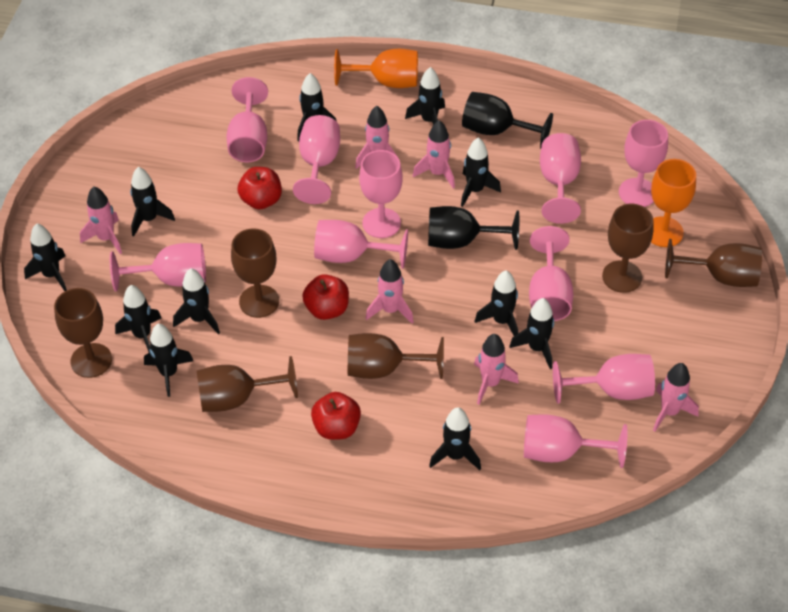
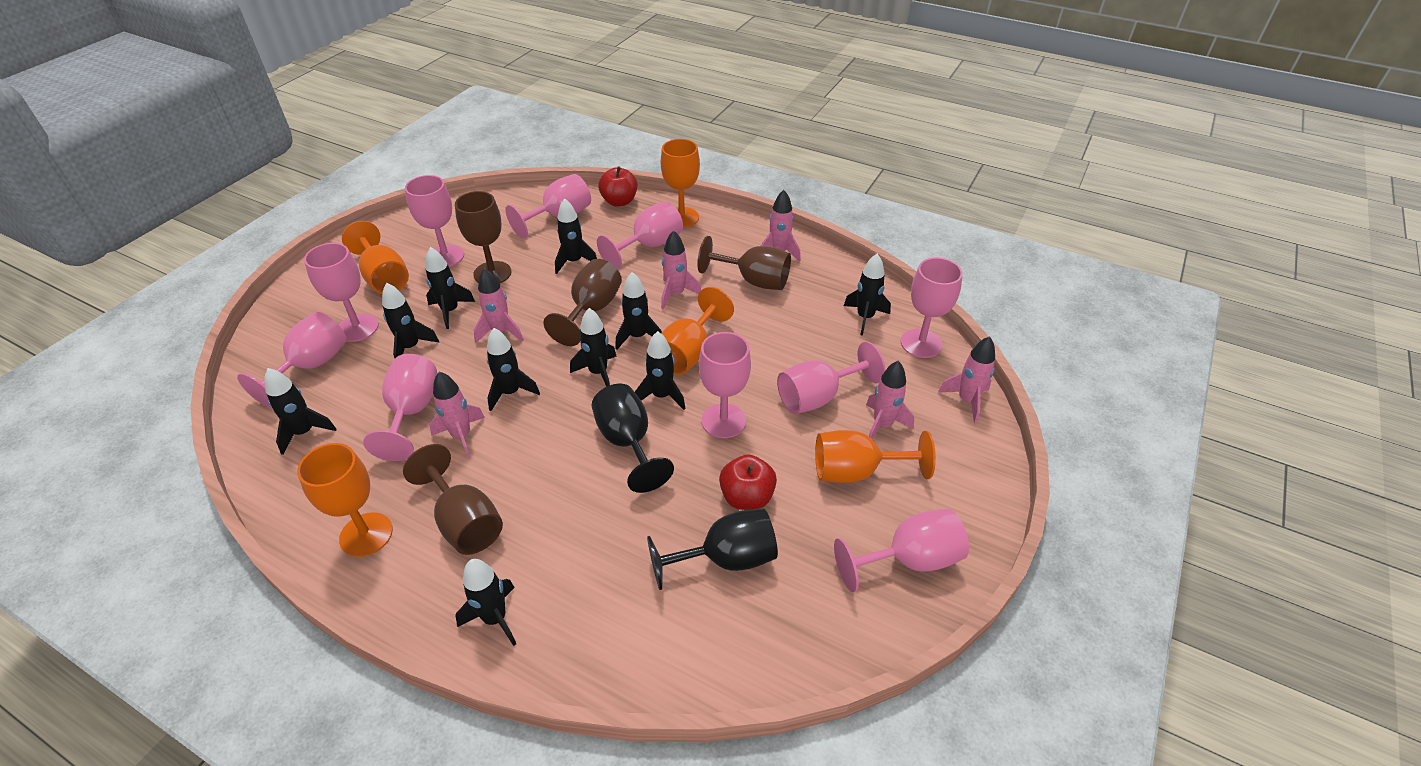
black rocket: [24,223,67,291] [115,285,161,352] [130,167,175,236] [144,324,193,397] [173,268,220,334] [297,73,337,141] [405,67,445,125] [429,407,481,470] [461,137,501,207] [475,270,518,336] [509,298,554,369] = 11 -> [264,368,337,455] [382,283,439,358] [425,247,475,329] [456,559,516,646] [487,328,540,411] [555,198,597,274] [570,308,617,387] [615,272,662,350] [635,331,686,410] [844,254,891,336] = 10
brown goblet: [54,288,112,378] [196,356,298,412] [231,228,279,318] [348,333,444,379] [602,204,653,293] [665,239,762,287] = 6 -> [403,444,503,555] [455,191,511,283] [544,259,622,346] [697,236,791,290] = 4
orange goblet: [334,49,418,88] [651,159,696,247] = 2 -> [297,443,393,557] [342,221,409,294] [661,139,700,228] [661,287,734,375] [815,430,936,483] = 5
red apple: [238,167,282,209] [302,274,349,320] [311,392,361,440] = 3 -> [598,166,637,206] [719,455,777,510] = 2

